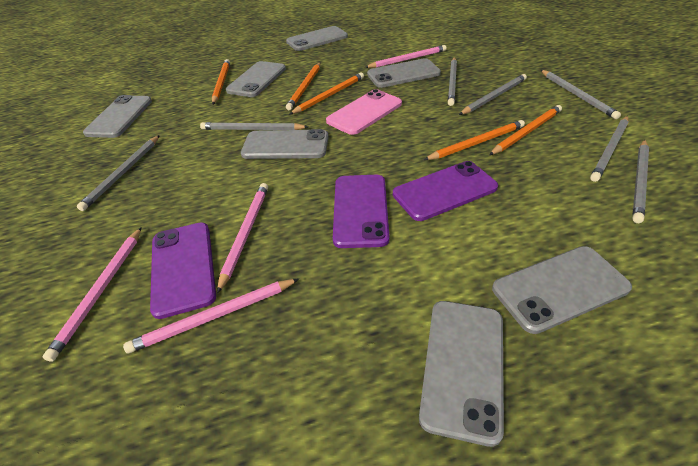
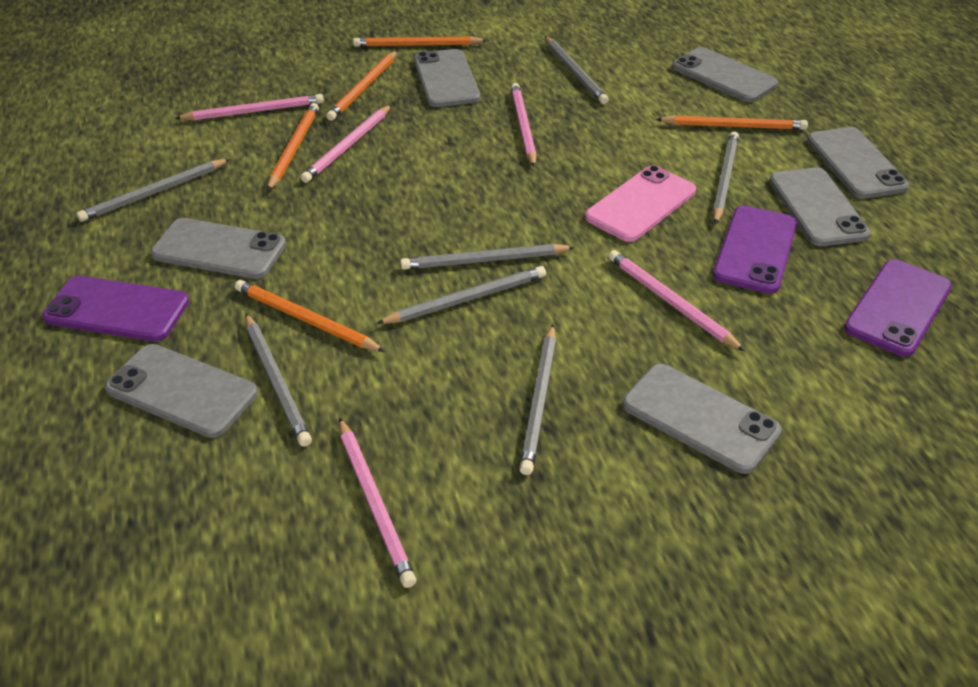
pink pencil: [43,227,142,362] [123,278,299,354] [217,183,268,294] [365,45,447,68] = 4 -> [175,94,324,121] [301,105,391,183] [339,418,416,588] [511,83,537,167] [608,250,745,351] = 5

